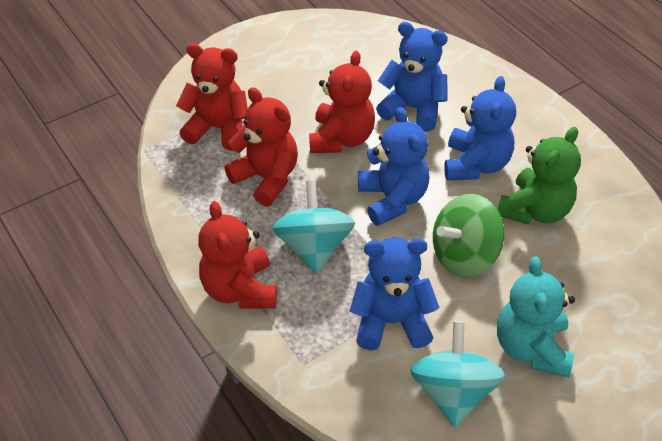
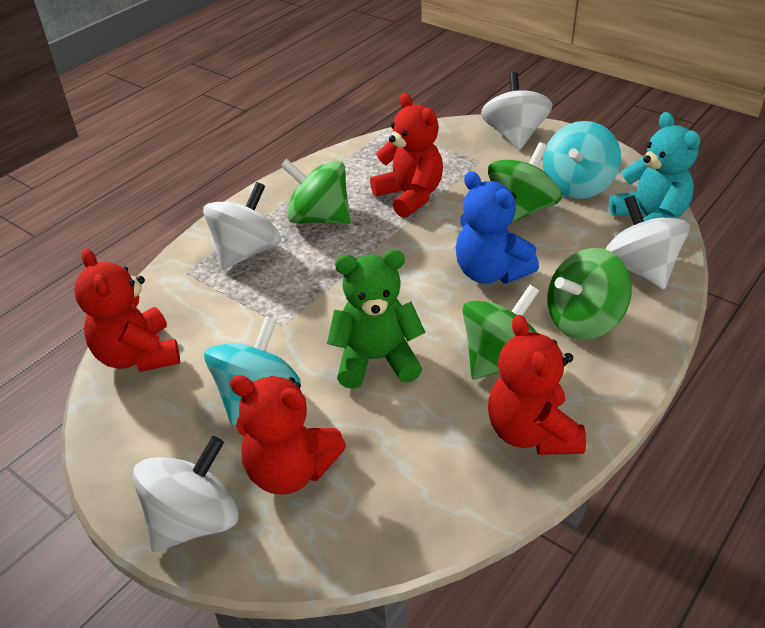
blue teddy bear: [350,238,440,350] [358,107,429,226] [376,22,448,132] [444,76,516,180] = 4 -> [456,171,539,284] = 1
green spinning top: [433,194,504,277] = 1 -> [280,159,351,224] [462,285,539,379] [488,142,562,223] [547,248,632,340] = 4
white spinning top: none = 0 -> [132,436,239,552] [203,182,281,269] [481,72,553,150] [605,195,690,289] = 4

